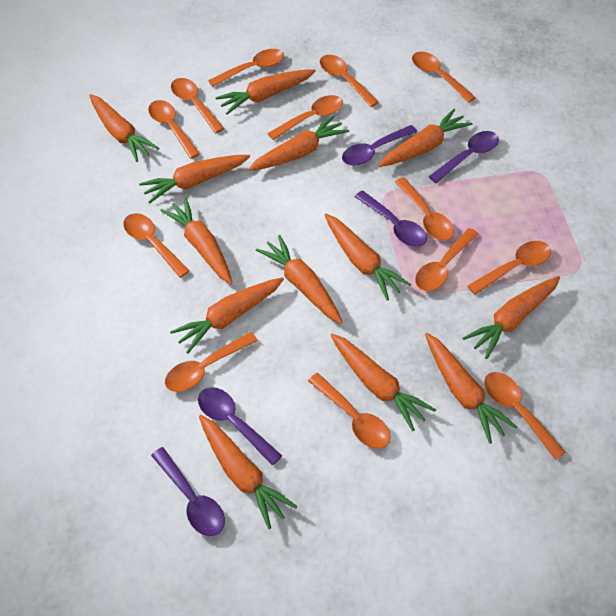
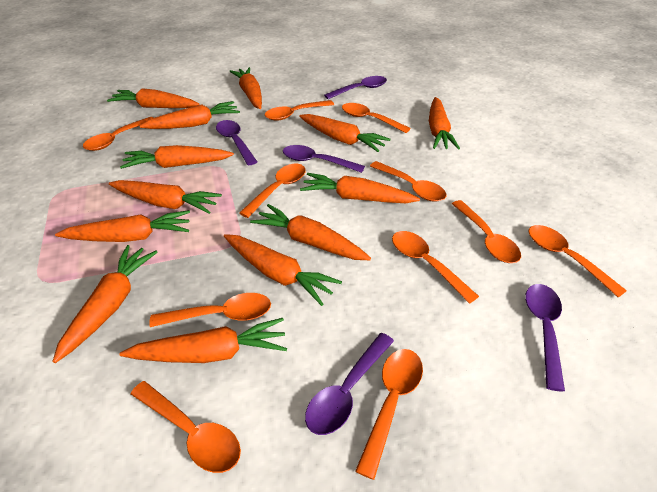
orange spoon: [123,213,190,278] [148,100,200,159] [165,332,258,392] [171,78,224,133] [208,49,284,87] [267,95,343,140] [308,373,391,449] [320,55,379,107] [395,177,454,241] [412,52,476,103] [415,228,478,291] [467,241,551,295] [484,372,566,460] = 13 -> [83,117,154,151] [131,381,241,473] [149,293,271,327] [239,164,306,218] [264,100,334,121] [342,103,411,133] [355,349,423,480] [370,161,446,202] [392,231,479,304] [452,200,521,263] [528,225,627,297] = 11

